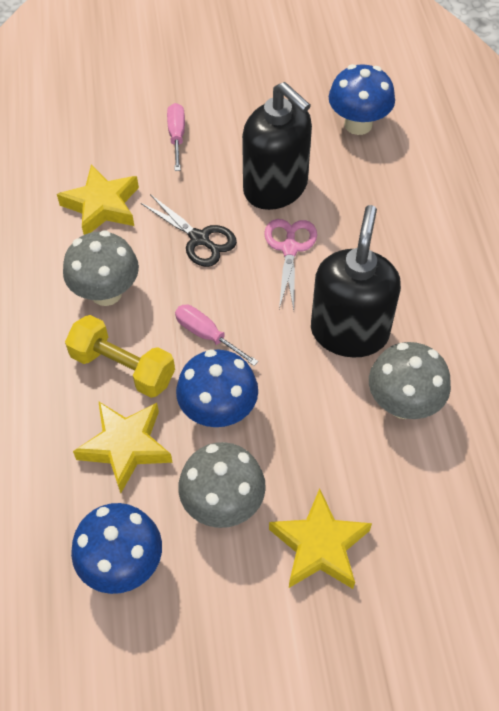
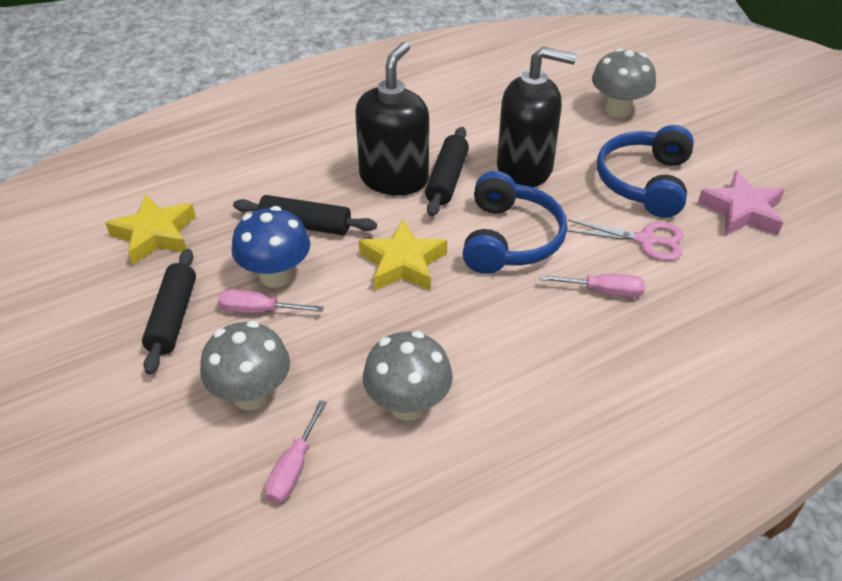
black rolling pin: none = 0 -> [142,249,196,375] [233,195,377,235] [425,127,469,216] = 3
black scissors: [141,194,237,267] = 1 -> none = 0
blue headphones: none = 0 -> [462,171,567,274] [597,125,694,218] = 2
blue mushroom: [71,503,162,594] [176,349,258,427] [329,64,395,135] = 3 -> [232,206,310,288] = 1
pink screwdriver: [167,103,185,171] [175,304,258,366] = 2 -> [218,289,324,313] [265,400,327,503] [540,274,645,298] = 3
pink star: none = 0 -> [698,171,785,236] = 1
yellow dumbbell: [65,315,175,398] = 1 -> none = 0
yellow star: [57,164,139,235] [73,401,173,493] [269,488,372,589] = 3 -> [106,194,196,265] [359,219,447,291] = 2

